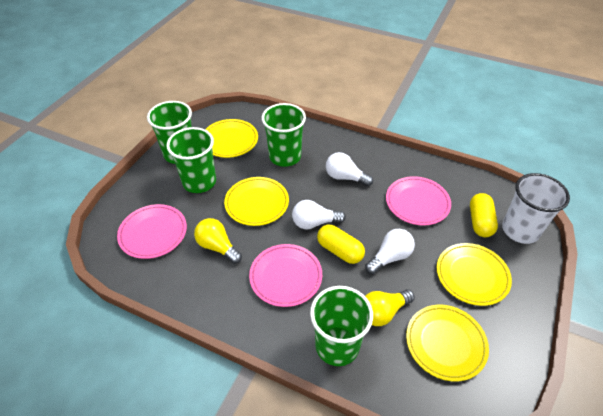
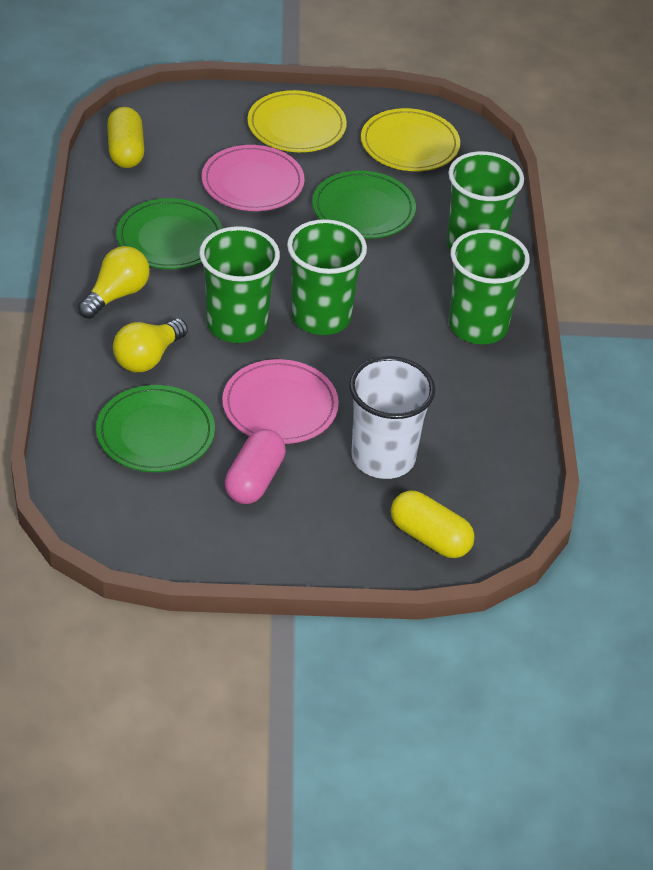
green plate: none = 0 -> [96,385,215,472] [116,198,223,269] [312,170,416,239] = 3
pink capsule: none = 0 -> [225,429,286,504] = 1
pink plate: [117,204,187,259] [249,244,322,307] [386,176,451,225] = 3 -> [202,145,305,211] [222,359,339,444] = 2
white light bulb: [292,200,346,230] [326,152,373,186] [365,229,415,274] = 3 -> none = 0
yellow plate: [205,119,258,158] [224,177,289,226] [406,305,489,381] [437,243,512,306] = 4 -> [247,90,347,152] [361,108,460,171] = 2

